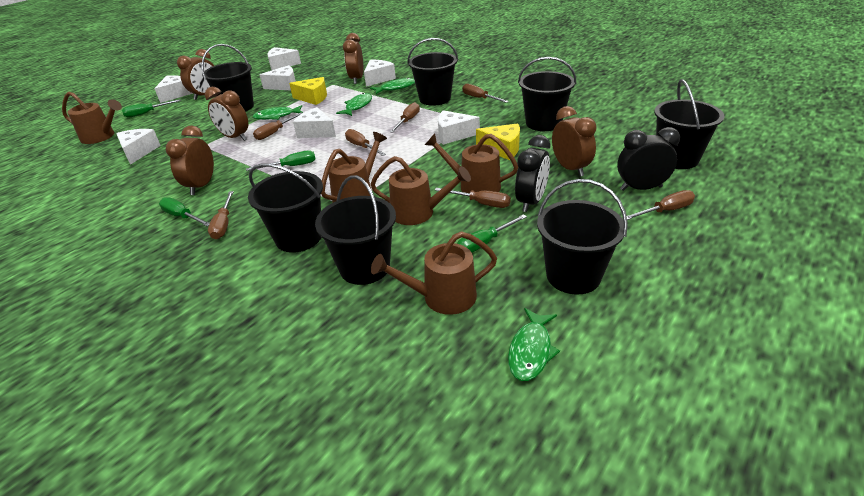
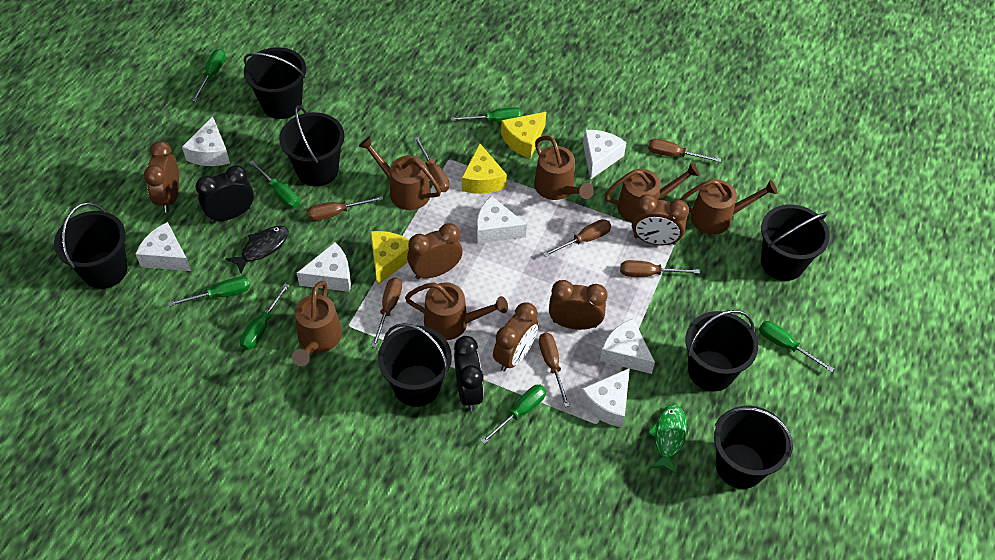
black fish: none = 0 -> [226,226,289,274] = 1
brown watering can: [62,91,122,144] [321,132,387,203] [370,156,471,225] [371,231,497,315] [425,133,518,197] = 5 -> [292,281,342,366] [358,136,441,210] [405,282,508,340] [534,136,594,200] [604,162,700,222] [679,179,778,234] = 6
green fish: [252,105,303,120] [336,93,372,116] [370,78,415,94] [508,308,560,381] = 4 -> [647,404,687,474] = 1
green screwdriver: [122,100,181,118] [159,197,210,226] [246,150,316,171] [457,214,527,253] = 4 -> [168,276,250,307] [192,49,226,102] [240,284,289,350] [249,160,300,208] [451,107,523,123] [481,385,546,444] [759,321,834,372] = 7
yellow cheese: [289,77,327,105] [476,123,520,160] = 2 -> [370,231,409,285] [462,144,507,194] [501,112,546,159] = 3

